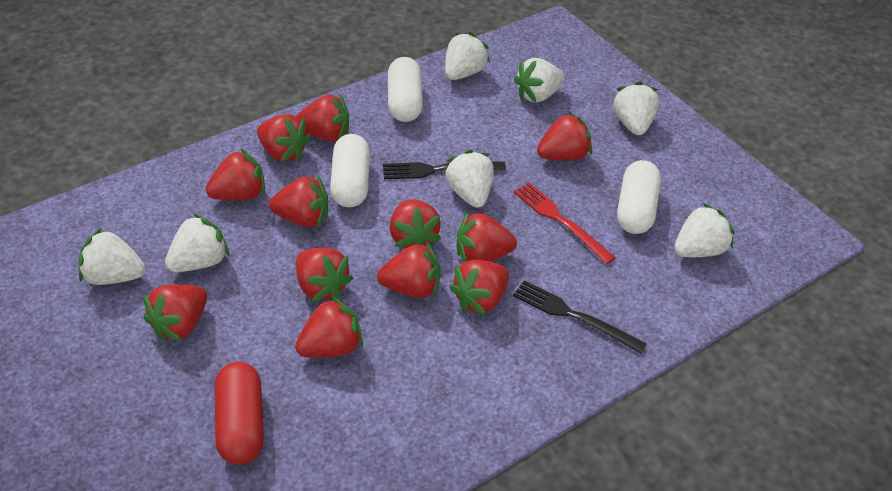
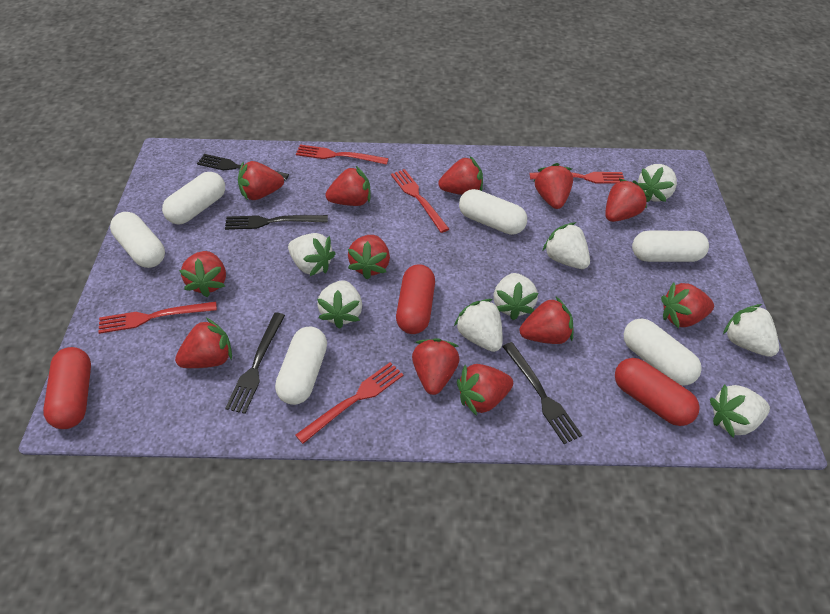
black fork: [383,161,506,179] [513,280,647,353] = 2 -> [197,154,289,181] [225,215,328,230] [225,313,285,414] [502,342,582,444] = 4
red capsule: [215,362,264,465] = 1 -> [43,347,91,429] [396,264,435,334] [615,358,700,426] = 3
red fork: [514,183,616,264] = 1 -> [98,301,217,334] [295,362,404,444] [296,145,389,165] [391,169,449,233] [529,172,624,184] = 5
white capsule: [330,134,370,207] [388,57,423,122] [617,160,661,234] = 3 -> [110,212,165,268] [162,172,225,225] [275,326,327,405] [459,189,527,235] [624,318,702,386] [632,231,709,262] = 6
white strawberry: [79,228,145,285] [165,213,229,272] [444,150,494,208] [445,32,490,80] [514,58,565,103] [612,81,659,135] [674,203,735,257] = 7 -> [288,233,336,276] [317,280,362,329] [454,299,503,352] [494,273,538,320] [543,222,590,269] [638,164,677,202] [710,384,770,438] [723,304,779,357] = 8

